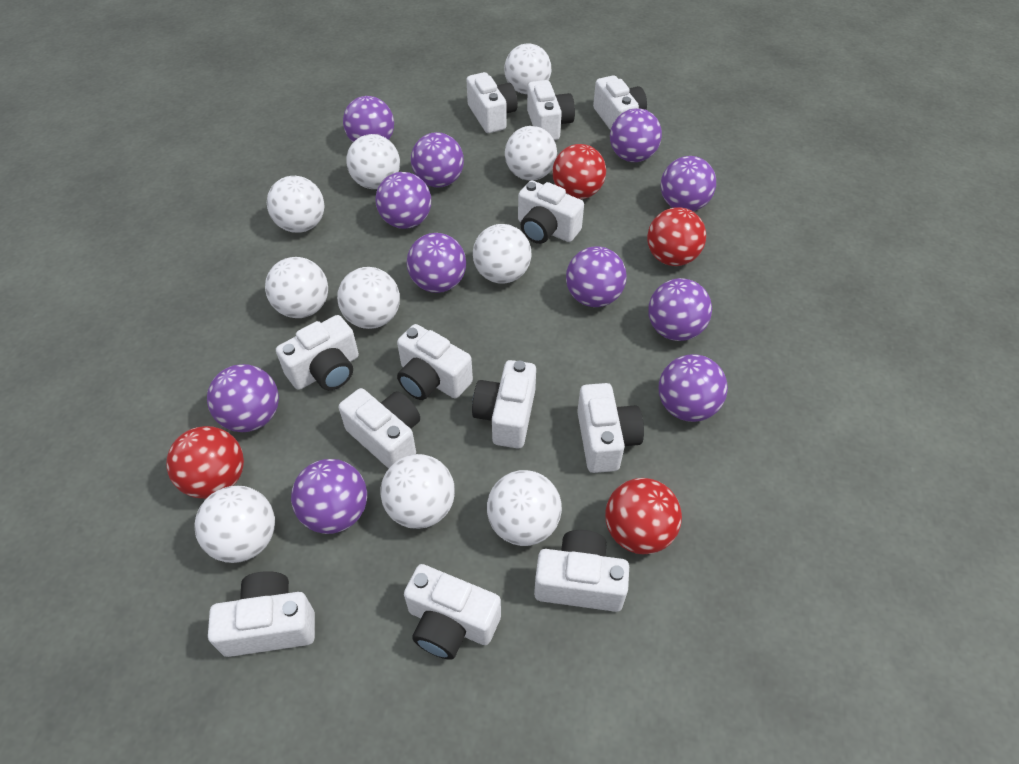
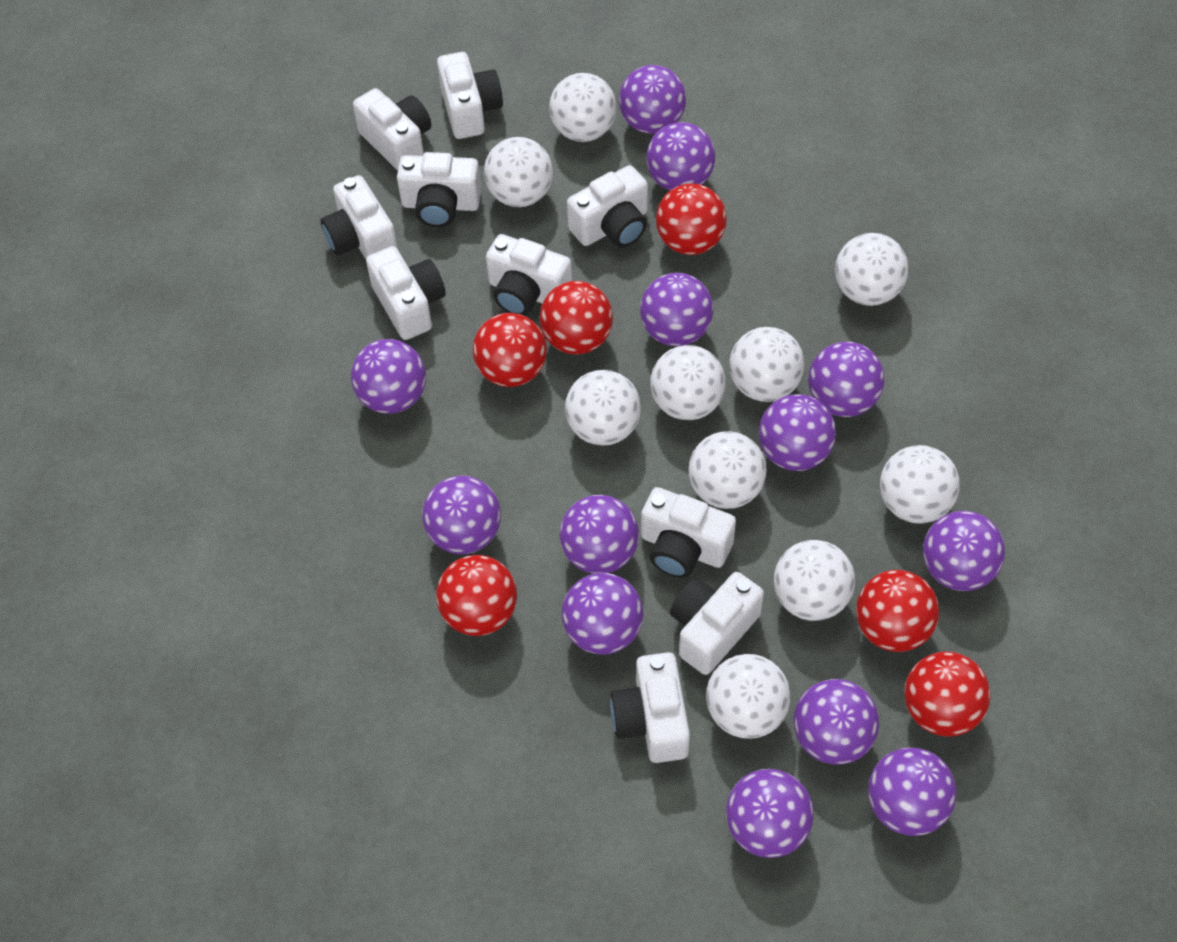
purple ball: [207,364,279,432] [291,459,367,534] [343,96,394,142] [375,172,431,229] [407,233,466,293] [411,132,464,187] [566,246,627,307] [610,108,662,162] [648,278,712,341] [659,354,728,422] [661,156,716,211] = 11 -> [351,339,426,414] [422,476,501,554] [560,495,639,574] [562,573,643,655] [619,65,686,134] [640,273,713,346] [647,122,715,191] [726,769,814,858] [759,394,836,471] [794,679,879,765] [808,342,884,417] [868,747,957,836] [923,511,1005,591] = 13
red ball: [166,426,244,499] [552,144,606,199] [605,478,682,554] [647,207,706,266] = 4 -> [436,555,517,636] [473,313,547,387] [540,281,613,355] [656,183,727,255] [856,570,939,652] [904,652,991,737] = 6
white camera: [208,571,315,657] [276,315,359,390] [339,388,420,469] [397,324,473,400] [404,564,501,660] [466,72,518,133] [472,360,536,448] [518,181,584,244] [527,80,575,140] [534,530,629,612] [577,383,644,473] [593,75,647,131] = 12 -> [321,175,398,259] [353,88,431,171] [366,246,446,340] [397,152,481,227] [437,52,503,139] [486,234,572,316] [567,165,648,247] [610,652,690,763] [641,487,736,578] [670,572,764,675] = 10

